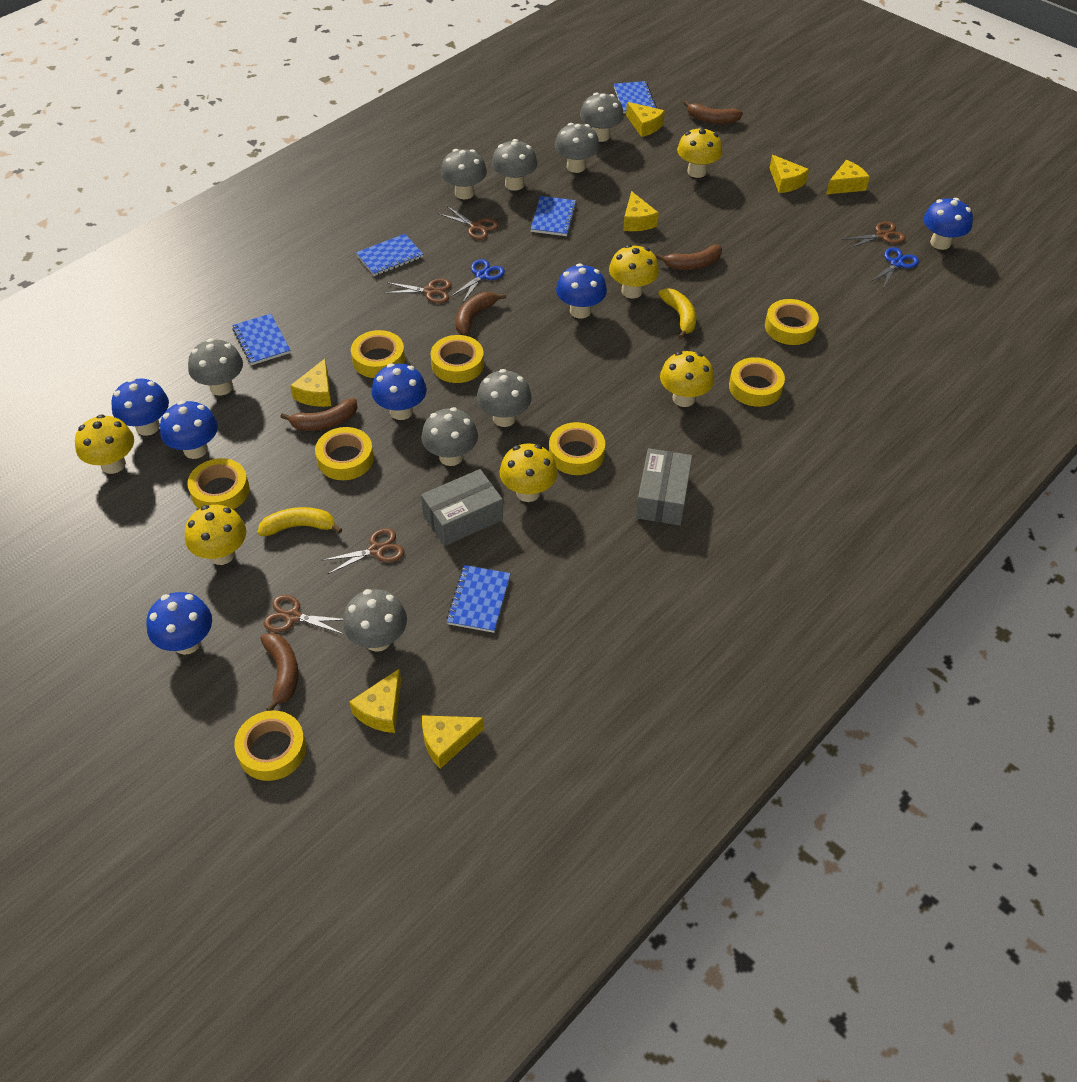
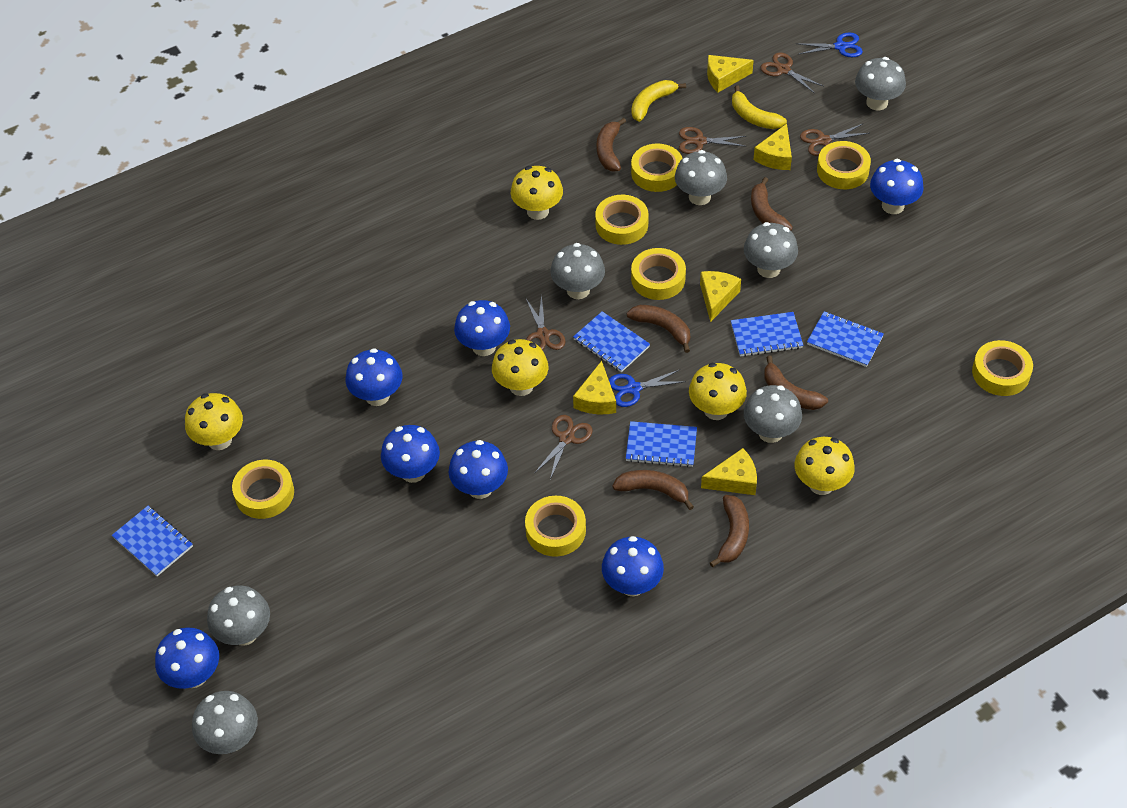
blue mushroom: [111,378,169,436] [146,592,212,655] [160,401,218,459] [372,363,427,420] [556,263,607,318] [924,198,973,250] = 6 -> [155,627,219,689] [346,348,402,406] [381,425,440,483] [449,440,508,499] [454,300,510,356] [602,536,664,597] [870,159,924,214] = 7
brown banana: [260,633,299,711] [280,398,358,431] [456,292,506,335] [656,245,722,270] [684,101,743,124] = 5 -> [597,118,626,171] [612,470,694,510] [627,305,690,353] [710,495,749,567] [751,177,793,231] [764,355,828,410] = 6
grey box: [421,469,503,546] [636,448,692,525] = 2 -> none = 0
grey mushroom: [188,338,243,396] [343,589,407,652] [421,407,478,466] [441,149,487,199] [477,369,532,427] [492,139,537,191] [555,123,600,173] [580,92,624,142] = 8 -> [192,691,258,754] [207,586,270,646] [550,243,605,299] [675,150,727,205] [744,222,798,278] [744,385,802,443] [855,57,906,110] = 7
yellow cheese: [290,359,331,407] [350,669,401,733] [422,715,484,769] [623,191,659,231] [626,102,665,137] [770,155,809,193] [826,160,870,194] = 7 -> [573,361,616,414] [700,271,741,322] [701,448,757,495] [707,55,754,92] [754,124,792,170] = 5
yellow mushroom: [75,414,134,474] [185,505,246,565] [500,444,558,502] [609,245,659,298] [660,351,714,407] [677,127,722,178] = 6 -> [185,393,243,450] [492,339,549,396] [511,166,563,220] [689,363,747,420] [794,437,855,495] = 5
yellow tape: [187,458,250,510] [235,710,306,781] [315,427,374,480] [351,330,405,378] [431,335,484,383] [549,422,605,475] [729,357,785,407] [765,299,819,345] = 8 -> [232,460,294,519] [525,496,586,557] [595,195,649,245] [631,144,683,192] [631,248,686,300] [817,141,871,189] [972,340,1033,396] = 7

